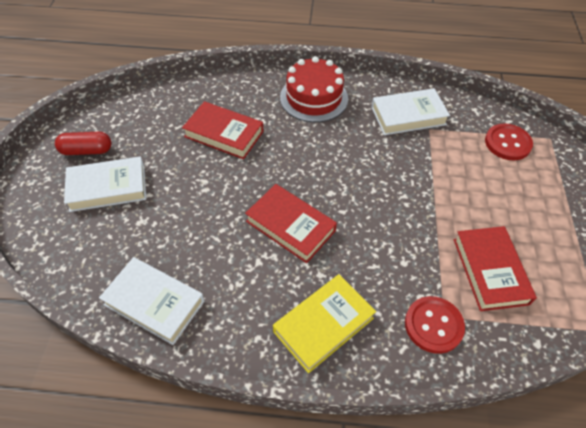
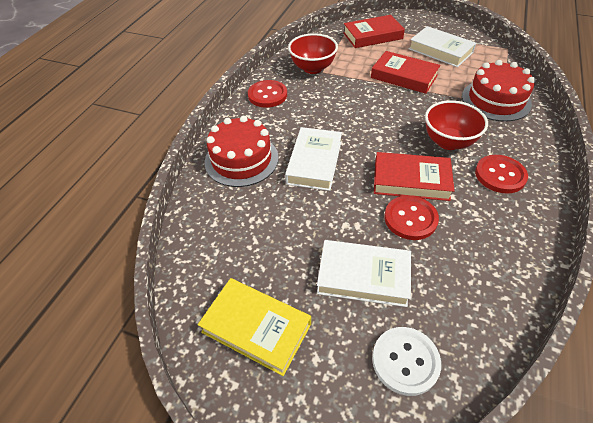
red bowl: none = 0 -> [288,33,338,74] [425,100,488,150] = 2
red button: [405,296,465,354] [485,123,533,161] = 2 -> [248,80,287,108] [384,195,439,240] [475,155,528,193] = 3
red cake: [280,56,348,122] = 1 -> [205,116,279,187] [462,60,535,122] = 2
red capsule: [55,132,112,155] = 1 -> none = 0
white button: none = 0 -> [372,327,441,396] = 1

